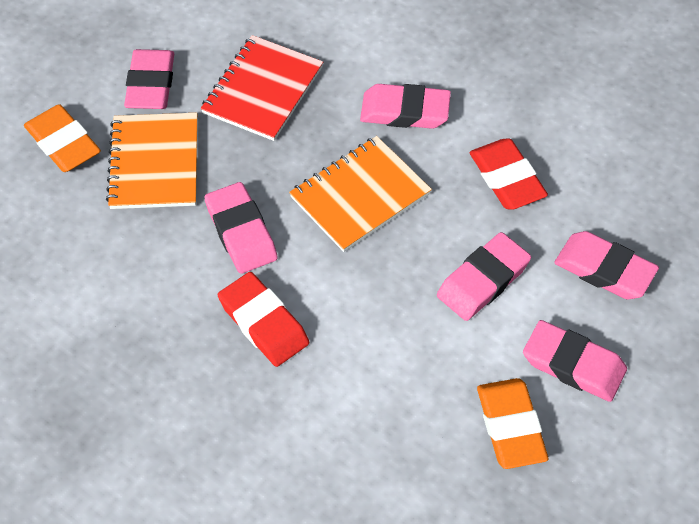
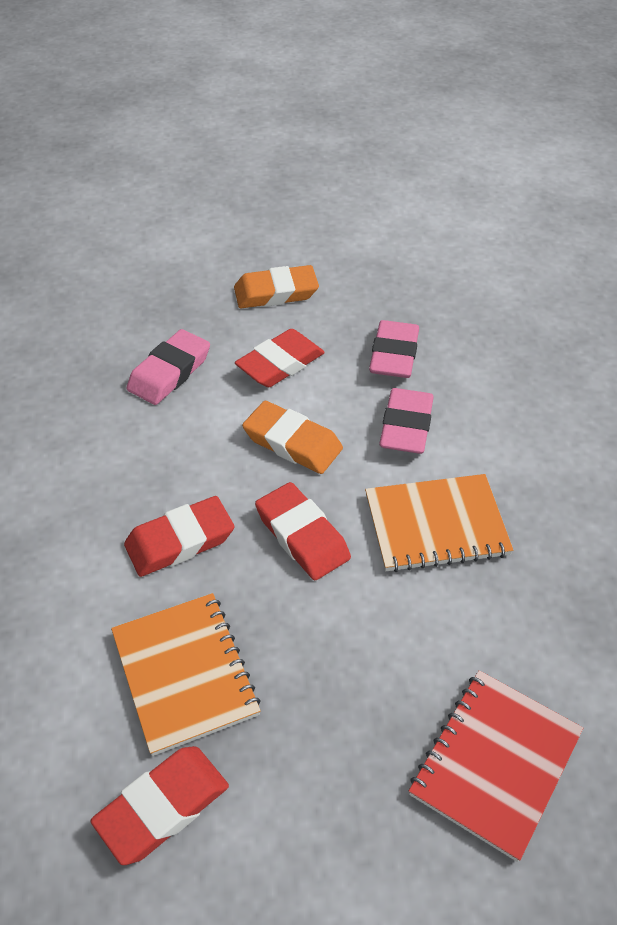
pink eraser: [124,49,174,109] [205,182,278,274] [360,84,451,129] [437,232,531,321] [523,320,627,402] [554,231,659,299] = 6 -> [127,329,210,405] [369,320,419,378] [379,388,434,454] = 3
red eraser: [218,272,309,367] [470,138,548,210] = 2 -> [90,746,229,865] [124,496,234,577] [235,329,325,387] [255,482,351,580] = 4

